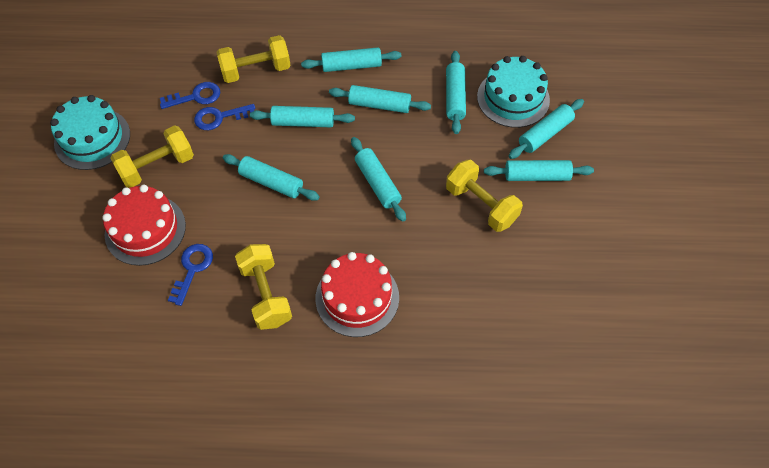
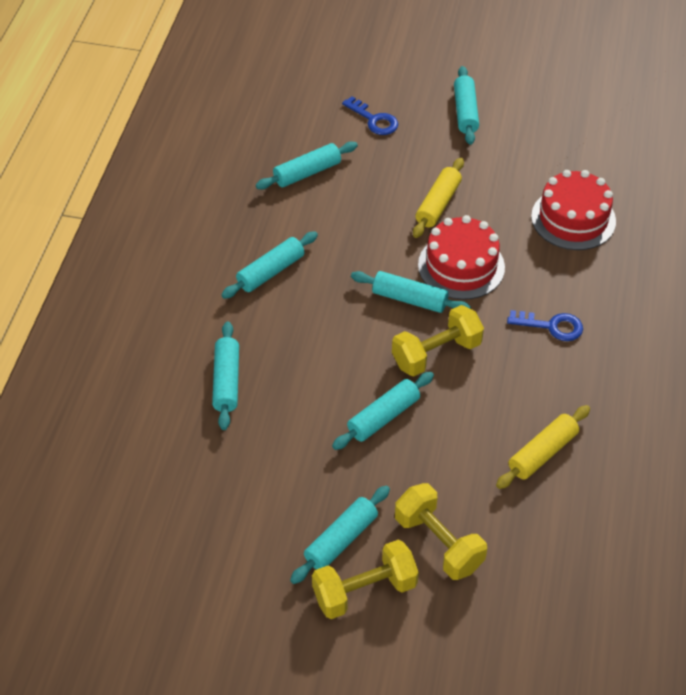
blue key: [160,82,220,109] [168,244,213,306] [194,104,255,130] = 3 -> [342,96,398,135] [507,310,583,341] = 2
turquoise cake: [50,95,130,170] [477,56,550,128] = 2 -> none = 0
turquoise rolling pin: [223,154,320,201] [250,106,355,127] [301,47,401,72] [329,85,431,113] [351,137,406,222] [446,51,466,134] [484,160,594,181] [509,99,584,159] = 8 -> [212,322,239,430] [221,231,318,299] [256,142,358,189] [290,486,390,584] [332,372,434,450] [351,271,471,313] [454,66,479,145] = 7
yellow dumbbell: [110,125,194,188] [216,35,291,83] [235,244,292,330] [446,159,523,232] = 4 -> [312,540,419,619] [392,305,484,376] [395,483,487,580] = 3
yellow rolling pin: none = 0 -> [413,158,464,238] [496,405,590,489] = 2

